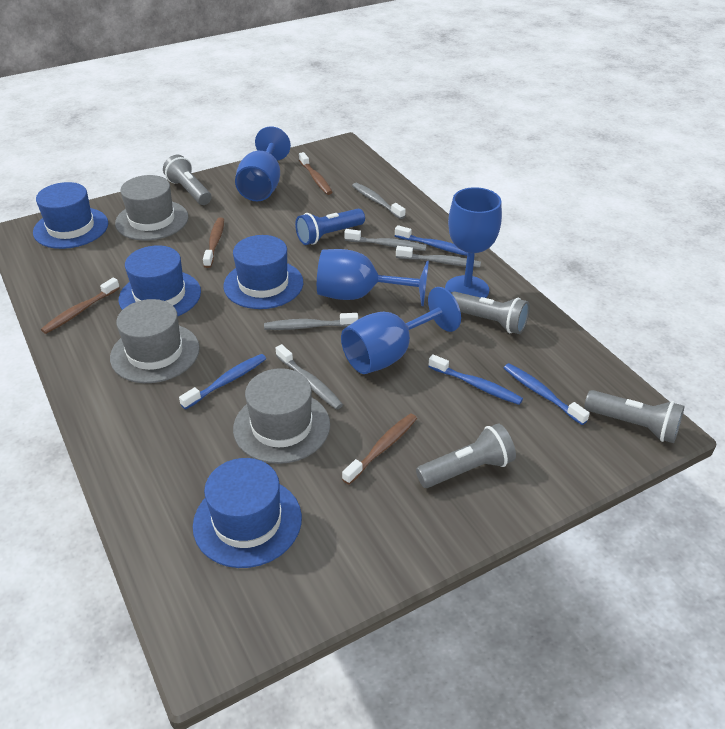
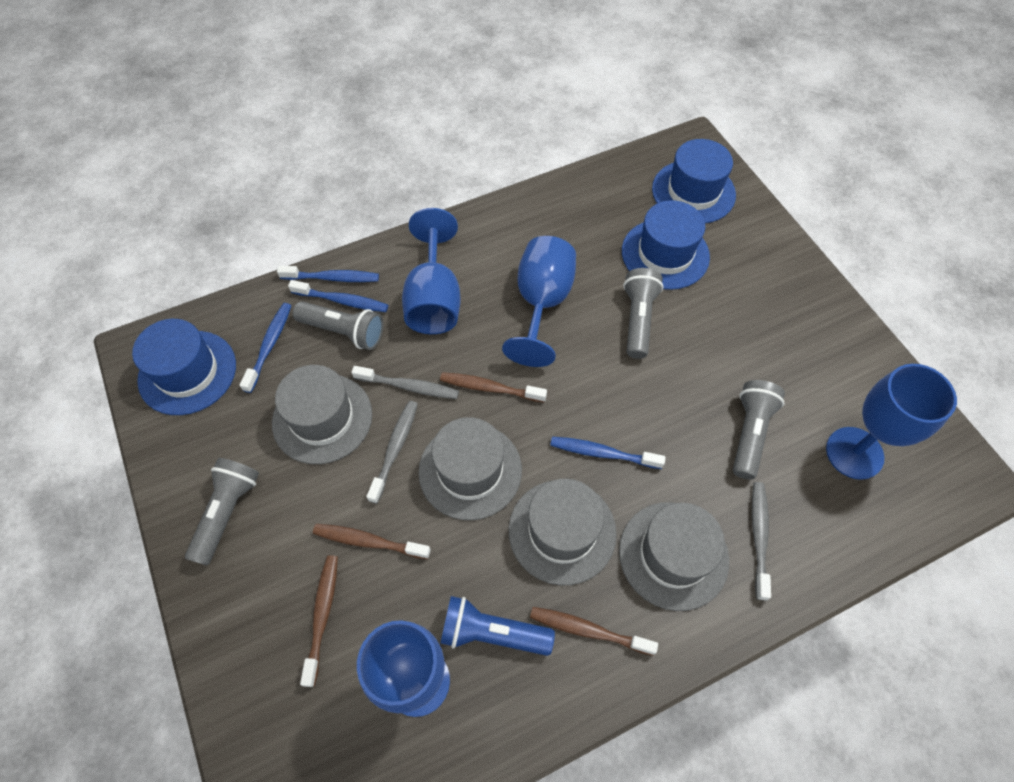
blue hat: [33,182,108,249] [119,245,201,316] [193,458,302,568] [223,235,303,309] = 4 -> [132,319,236,415] [622,200,710,290] [652,139,736,224] = 3
grey hat: [110,299,200,383] [115,175,188,241] [233,368,330,464] = 3 -> [272,365,372,464] [418,417,522,520] [509,479,617,586] [619,502,729,611] = 4
grey toothbrush: [264,313,358,330] [276,344,343,410] [344,229,427,251] [352,183,405,219] [396,246,481,268] = 5 -> [351,366,459,399] [366,401,418,504] [752,482,771,601] = 3

